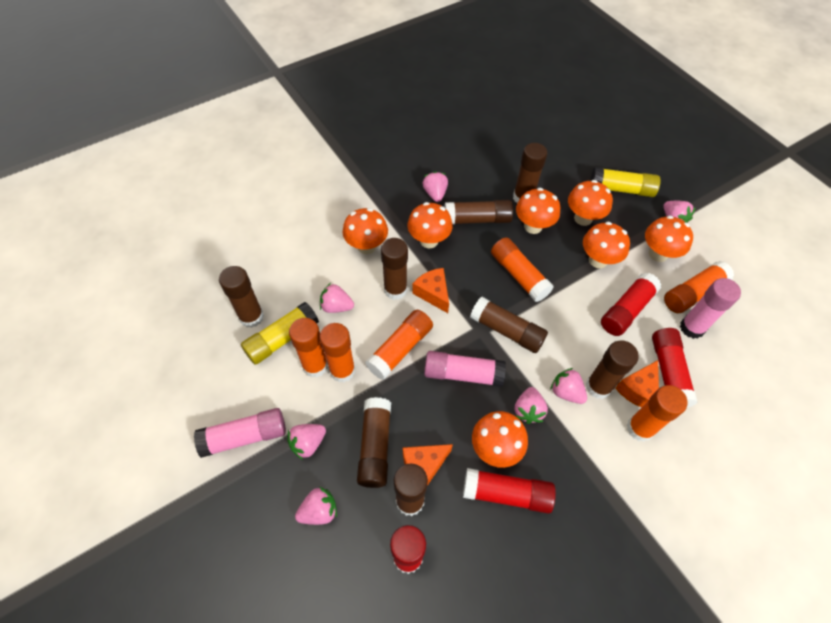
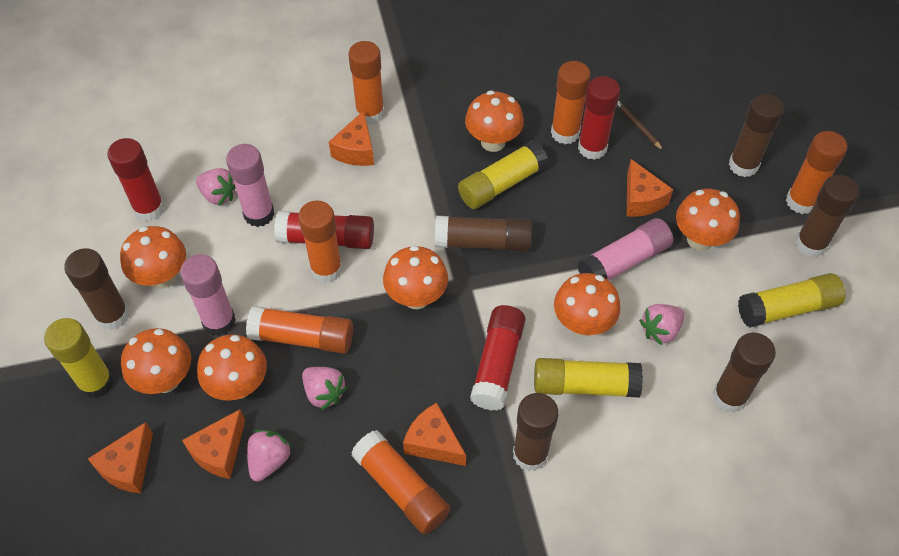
brown glue stick: [219,266,264,328] [357,397,391,488] [381,238,408,300] [394,464,428,516] [445,200,513,224] [470,297,548,353] [513,143,548,203] [586,340,639,399] = 8 -> [64,248,129,330] [435,216,532,252] [513,393,559,471] [713,333,776,413] [729,94,784,177] [795,175,859,257] = 6
brown pencil: none = 0 -> [617,100,663,150] = 1
orange cheese: [403,444,453,486] [412,268,449,313] [615,360,659,408] = 3 -> [88,422,153,493] [182,409,245,479] [329,110,374,166] [403,403,466,466] [627,159,673,217] = 5
pink strawberry: [287,424,326,460] [295,487,337,525] [320,283,354,313] [422,171,448,202] [515,387,548,424] [550,368,587,404] [663,201,696,223] = 7 -> [196,168,236,206] [247,430,292,482] [302,367,348,410] [639,304,685,345] = 4
yellow glue stick: [241,302,319,365] [590,167,661,197] = 2 -> [44,318,114,398] [458,141,548,209] [534,358,643,398] [738,273,846,328] = 4

